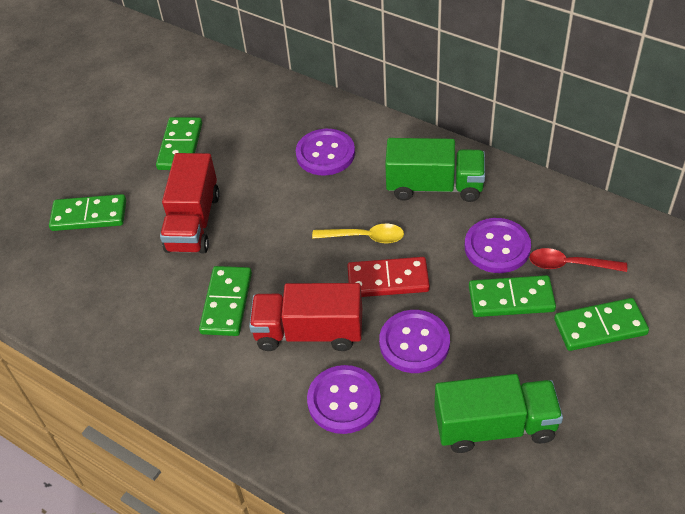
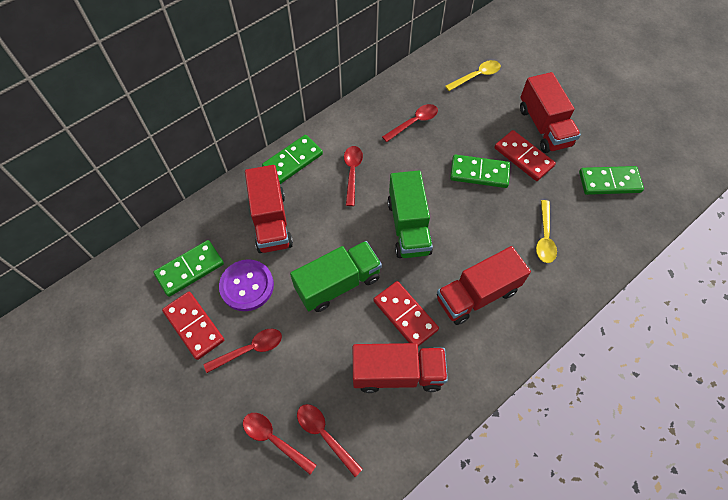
green domino: [49,194,126,231] [156,117,202,170] [199,266,252,336] [469,275,556,317] [554,298,649,351] = 5 -> [153,240,224,297] [262,135,323,184] [450,154,510,188] [579,166,644,195] = 4
purple button: [296,129,355,175] [307,365,381,434] [379,310,450,373] [465,218,531,273] = 4 -> [219,259,274,311] = 1
red domino: [347,257,430,297] = 1 -> [162,291,224,360] [373,281,439,346] [494,130,556,181] = 3
red spoon: [529,248,627,272] = 1 -> [204,329,282,373] [243,413,317,475] [297,404,363,477] [344,146,363,206] [382,104,438,142] = 5
red truck: [160,153,220,254] [249,283,362,351] = 2 -> [245,165,293,253] [353,343,448,393] [437,246,531,325] [520,72,581,153] = 4
yellow spoon: [312,223,404,244] = 1 -> [445,60,501,91] [536,200,557,263] = 2

